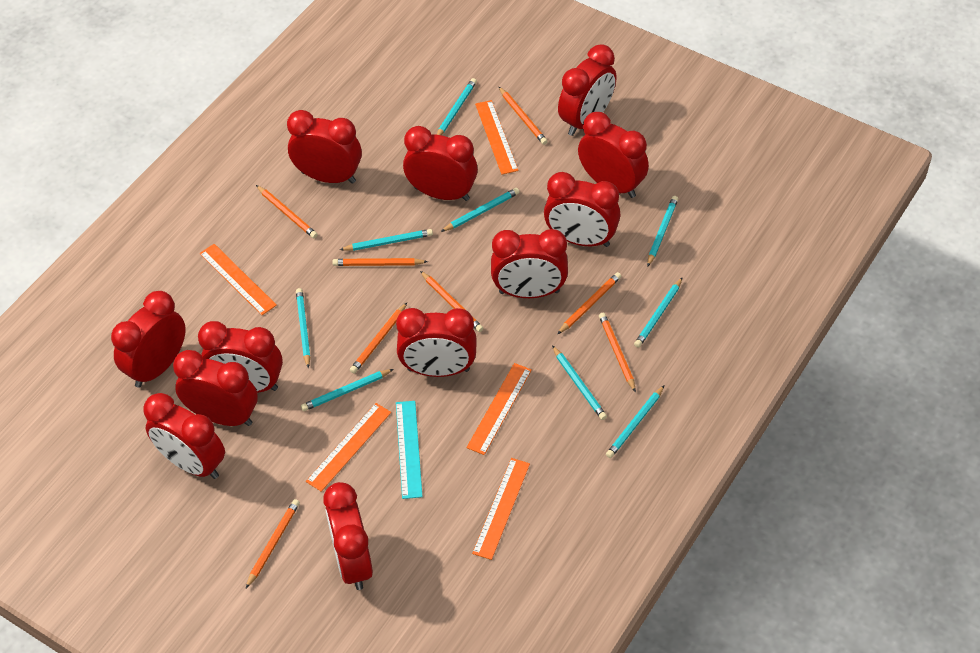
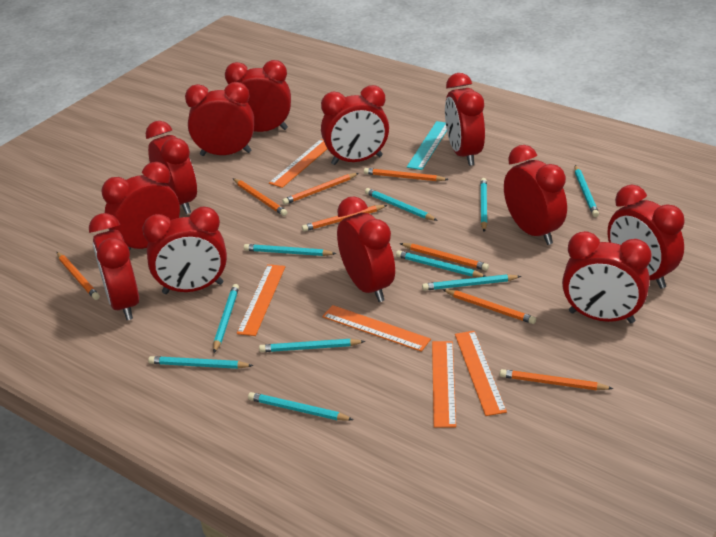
turquoise pencil: [296,288,311,369] [301,369,394,411] [340,229,433,251] [437,78,477,135] [441,188,519,232] [552,345,607,420] [606,386,664,458] [634,277,683,348] [647,196,678,267] = 9 -> [148,356,253,369] [213,284,239,353] [244,244,337,256] [248,392,354,420] [259,339,365,352] [365,188,438,221] [396,250,487,277] [422,274,521,291] [480,178,487,232] [575,165,599,217] = 10

